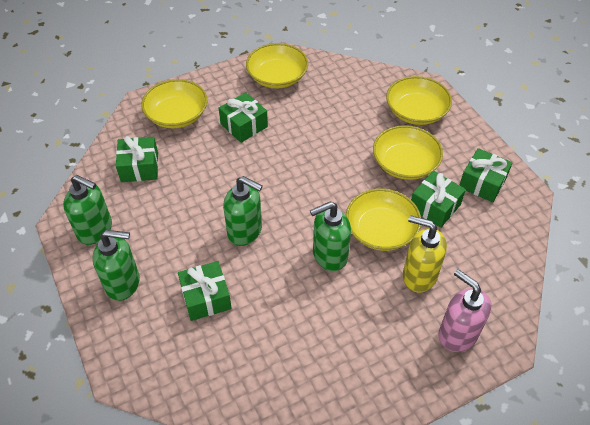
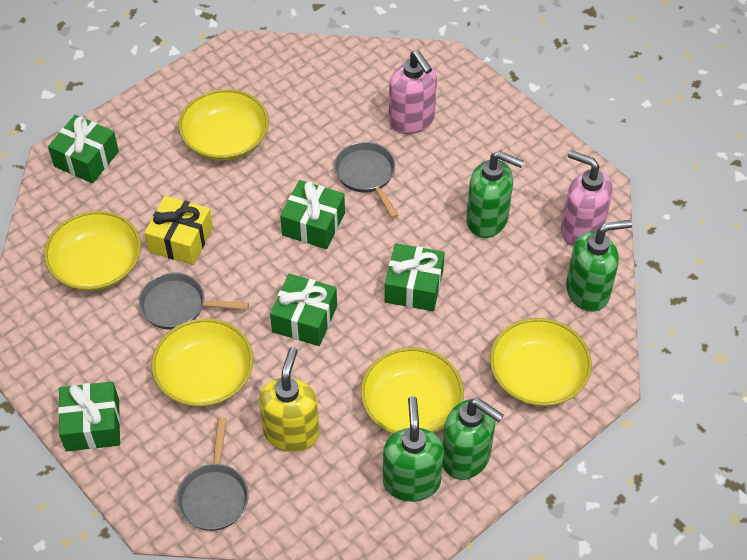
grey pan: none = 0 -> [139,272,249,330] [177,417,249,531] [334,142,399,218] = 3
pink soap dispenser: [439,269,491,352] = 1 -> [389,50,437,134] [561,150,613,246] = 2
yellow gift: none = 0 -> [144,196,213,265] = 1

